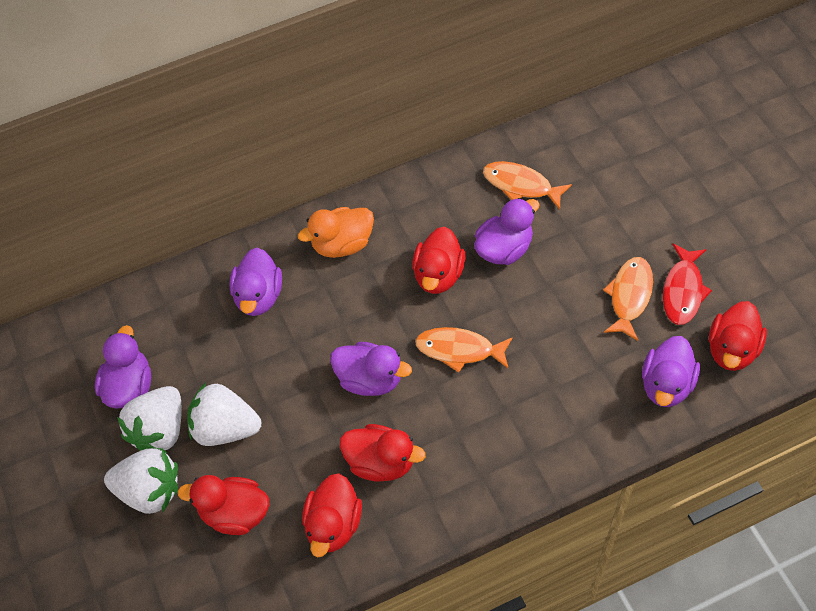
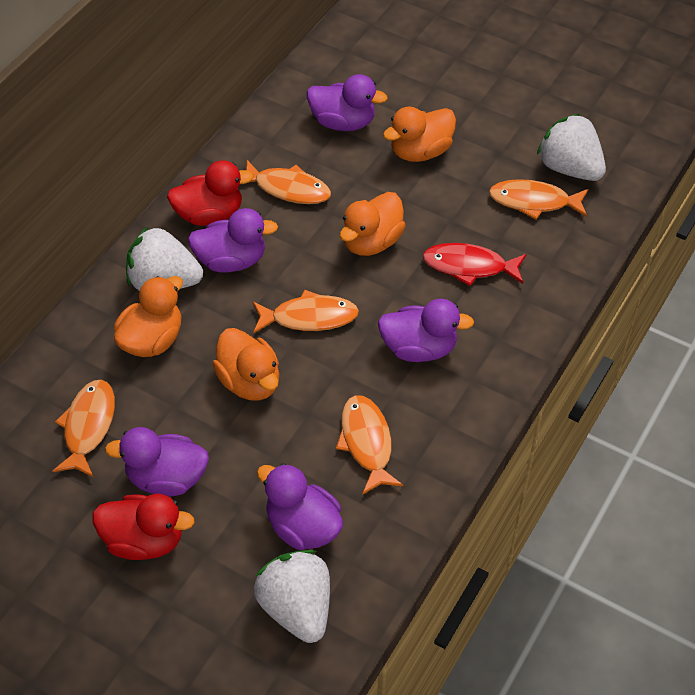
orange duck: [298,207,374,258] = 1 -> [114,276,183,357] [212,328,279,401] [340,192,406,256] [383,107,456,162] = 4
orange fish: [415,327,513,373] [483,161,572,209] [603,257,653,341] = 3 -> [52,380,115,478] [246,160,331,204] [253,290,359,333] [336,395,403,495] [489,179,588,219] = 5
red duck: [178,475,269,535] [302,473,362,558] [340,424,426,482] [412,227,466,294] [709,301,767,371] = 5 -> [92,494,195,560] [167,160,254,226] = 2

